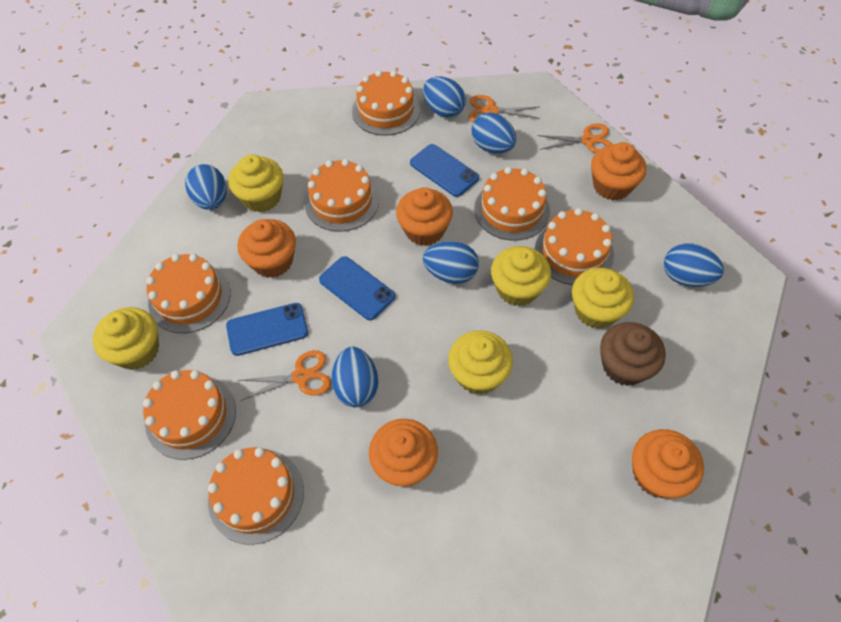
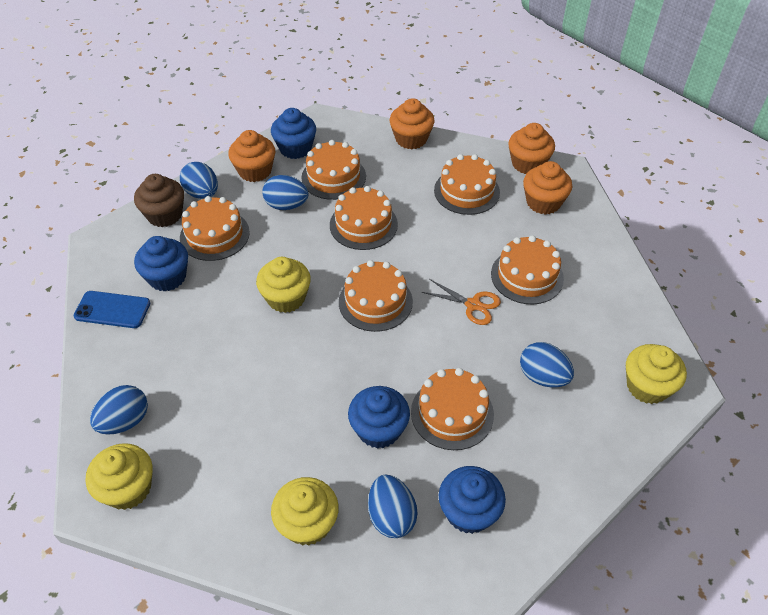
blue cupcake: none = 0 -> [134,236,188,292] [271,108,316,159] [348,386,410,449] [439,466,506,534] = 4
blue egg: [185,164,227,210] [331,347,378,407] [423,76,466,118] [423,241,479,284] [472,112,516,154] [664,243,724,287] = 6 -> [90,385,148,435] [180,162,218,199] [262,175,308,210] [368,475,418,538] [520,342,574,388] = 5
blue phone: [226,303,308,356] [319,256,395,320] [410,144,479,197] = 3 -> [73,291,150,328] = 1
orange cupcake: [238,219,296,278] [369,419,438,487] [396,187,453,246] [591,142,646,201] [632,429,704,499] = 5 -> [228,130,276,182] [390,98,434,149] [508,123,555,174] [523,161,572,215] = 4
orange scissors: [238,350,331,401] [469,95,540,123] [537,123,613,153] = 3 -> [421,279,501,325] = 1
yellow cupcake: [93,307,159,370] [228,154,283,212] [448,330,513,394] [491,246,551,306] [572,268,634,329] = 5 -> [85,443,153,510] [256,257,311,313] [271,477,339,546] [626,344,687,404] = 4

